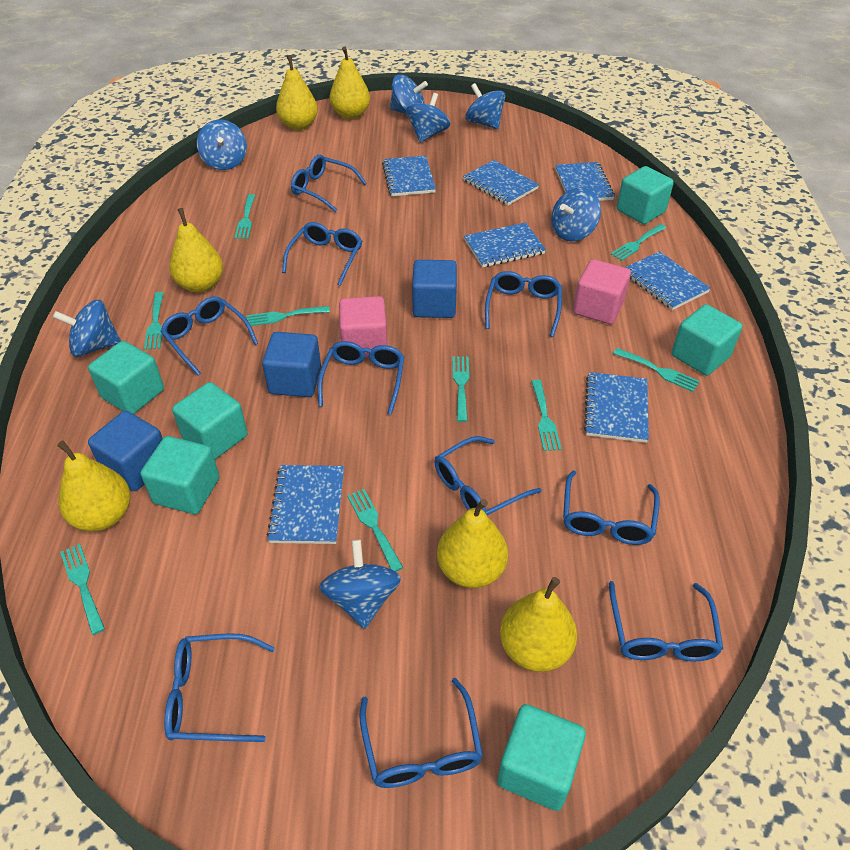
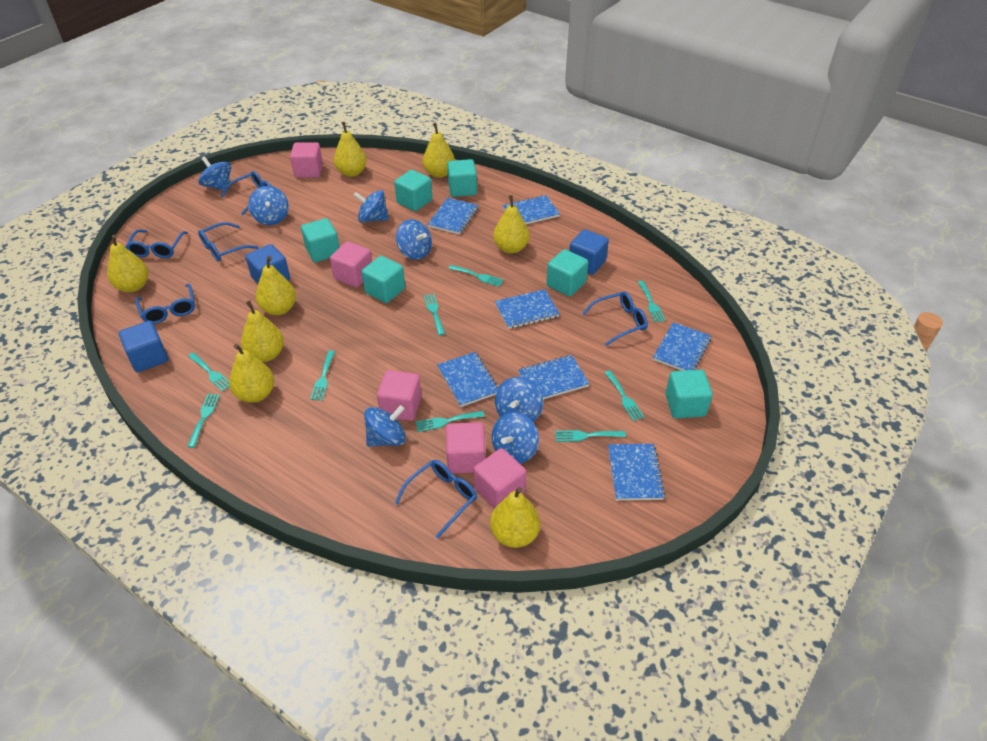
blue glasses: [160,296,258,376] [164,633,275,742] [282,222,362,286] [291,155,367,212] [318,341,404,415] [359,678,483,788] [434,436,542,515] [485,271,562,337] [563,470,660,545] [609,581,723,661] = 10 -> [126,230,188,258] [135,284,195,324] [198,222,259,261] [221,171,271,215] [395,460,477,538] [582,292,648,346] = 6
pink cube: [339,296,387,358] [573,259,631,324] = 2 -> [290,142,323,178] [330,242,372,288] [377,370,421,421] [446,422,485,474] [474,448,526,508] = 5
yellow pear: [57,441,130,532] [169,208,223,293] [276,55,318,130] [329,47,370,119] [437,499,508,588] [500,577,577,672] = 6 -> [107,235,148,292] [229,344,274,403] [241,300,284,362] [256,256,296,315] [334,122,367,177] [423,123,455,178] [490,487,540,548] [493,195,530,253] = 8

